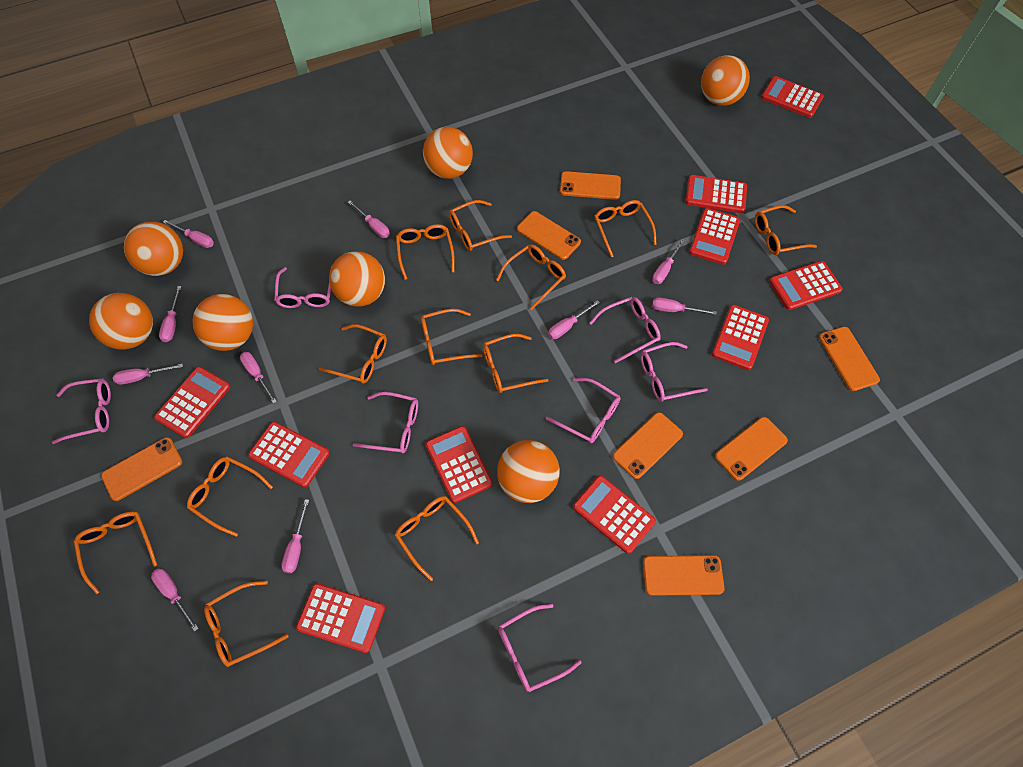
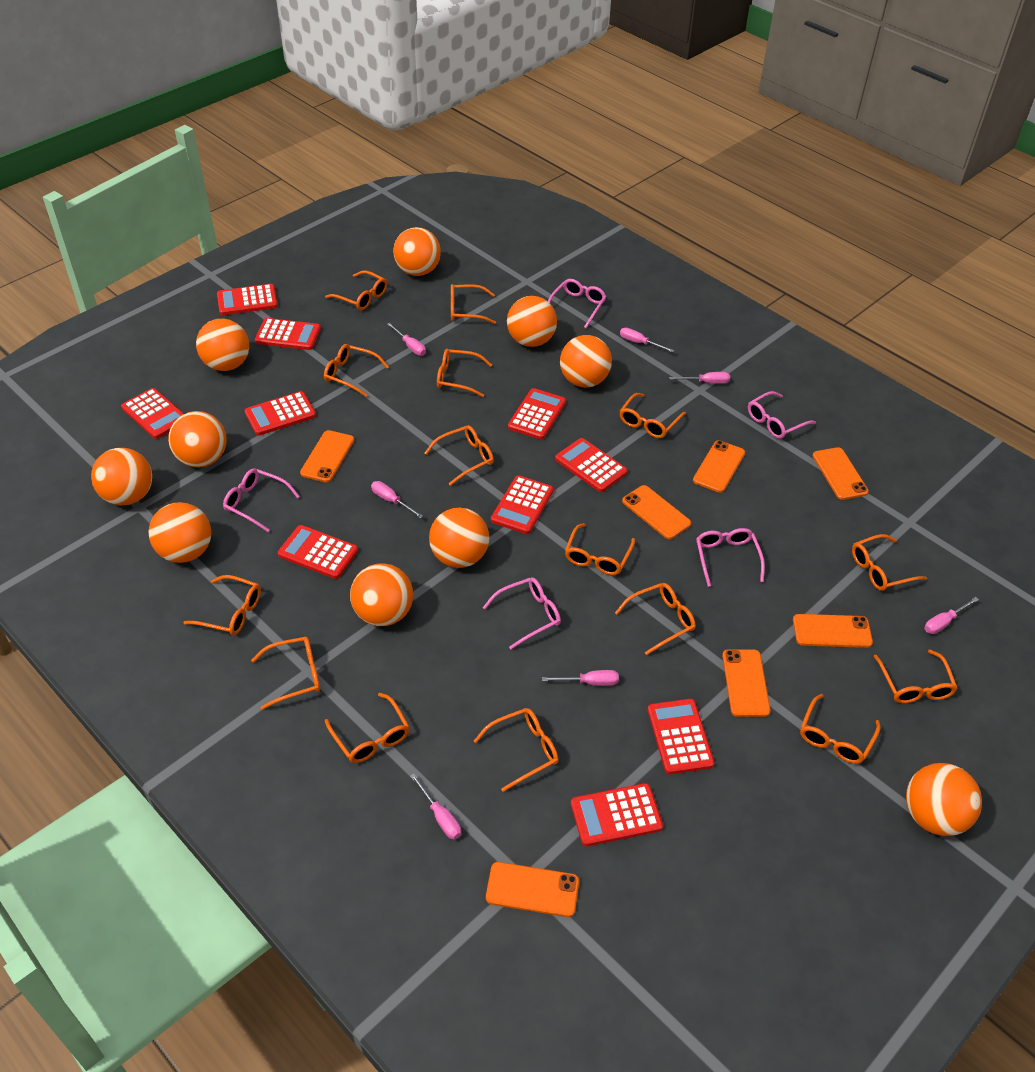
orange ball: [89,293,153,350] [124,222,183,276] [193,294,253,351] [329,251,385,307] [423,127,473,179] [497,440,560,503] [701,55,750,106] = 7 -> [91,448,152,505] [148,502,211,563] [168,411,227,467] [196,319,249,371] [350,563,413,626] [393,227,441,276] [429,508,489,568] [507,296,557,347] [560,335,612,387] [906,763,982,836] = 10
orange glasses: [74,512,157,594] [187,456,273,537] [204,581,289,667] [319,324,387,383] [394,496,479,581] [396,224,455,280] [421,309,482,365] [449,200,512,251] [483,334,548,393] [496,244,566,310] [594,200,657,257] [755,205,817,255] = 12 -> [183,575,261,635] [251,637,320,710] [324,344,389,397] [325,271,387,310] [325,693,410,763] [425,425,494,486] [437,349,492,397] [451,284,496,324] [474,708,559,792] [565,523,635,575] [615,583,696,655] [620,393,686,438] [800,694,881,764] [852,534,927,591] [874,650,958,703] = 15
pink glasses: [52,378,111,444] [274,266,332,308] [353,392,418,454] [498,604,581,692] [546,378,620,443] [589,297,661,363] [640,342,708,402] = 7 -> [223,469,300,532] [483,577,561,649] [548,279,606,328] [696,528,765,587] [748,391,816,439] = 5
pink screwdriver: [113,364,183,385] [151,568,199,632] [159,286,182,342] [163,220,214,248] [240,352,277,404] [281,499,309,573] [348,200,390,238] [548,300,600,339] [652,238,686,284] [652,297,717,315] = 10 -> [371,481,423,518] [387,323,426,356] [410,774,461,839] [542,670,619,686] [620,328,675,352] [669,372,730,384] [924,597,979,634] = 7

